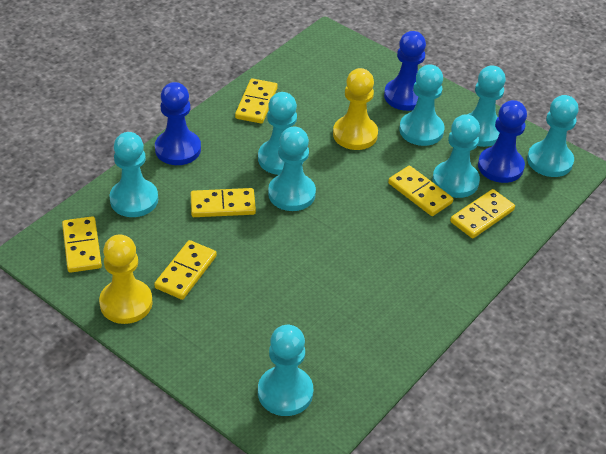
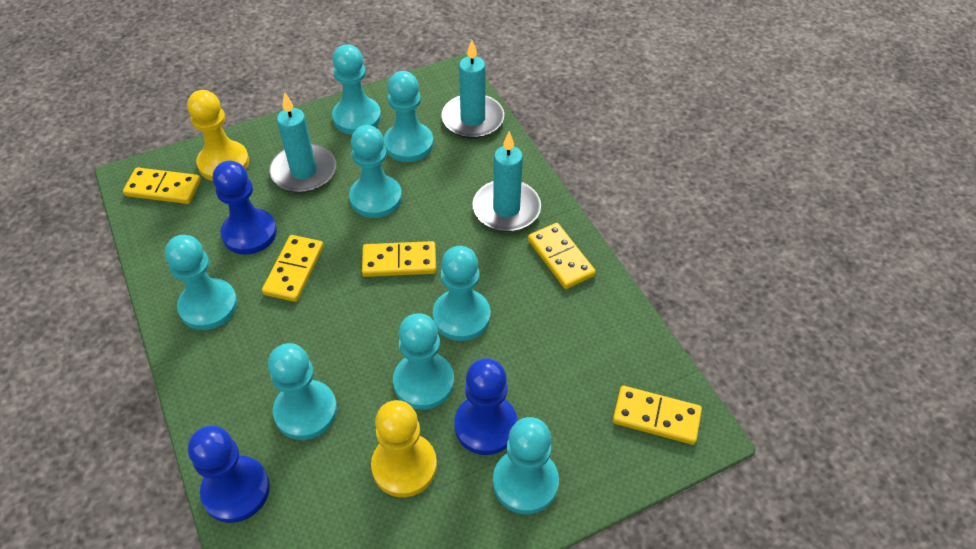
turquoise candle: none = 0 -> [269,92,336,193] [441,40,504,139] [472,131,541,232] = 3
yellow domino: [62,216,102,273] [154,240,217,300] [190,188,256,217] [235,78,278,124] [388,166,453,216] [450,189,515,238] = 6 -> [123,167,201,204] [262,235,324,302] [362,241,436,277] [528,223,596,289] [613,386,702,445] = 5

